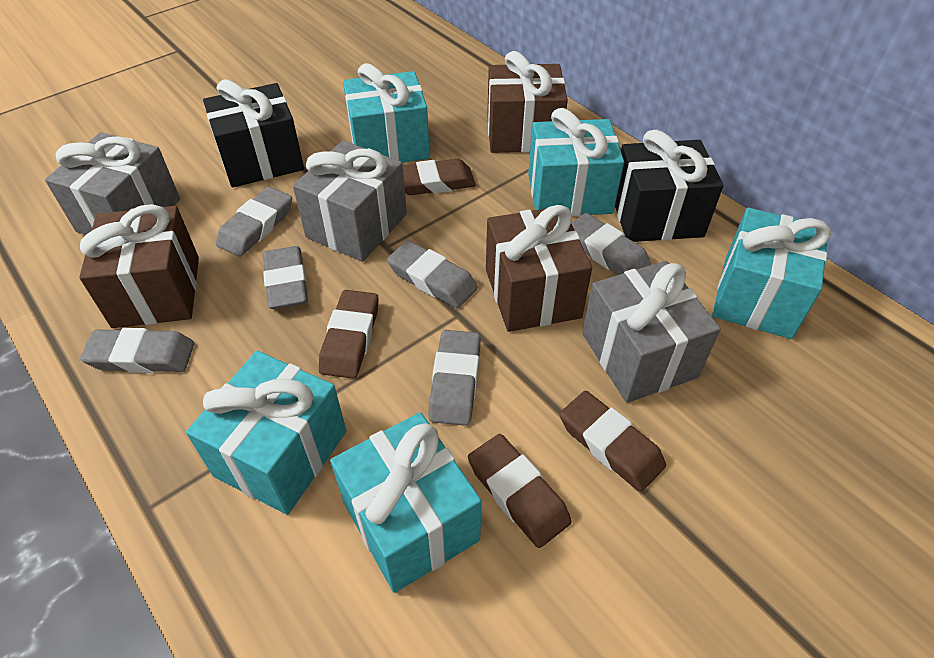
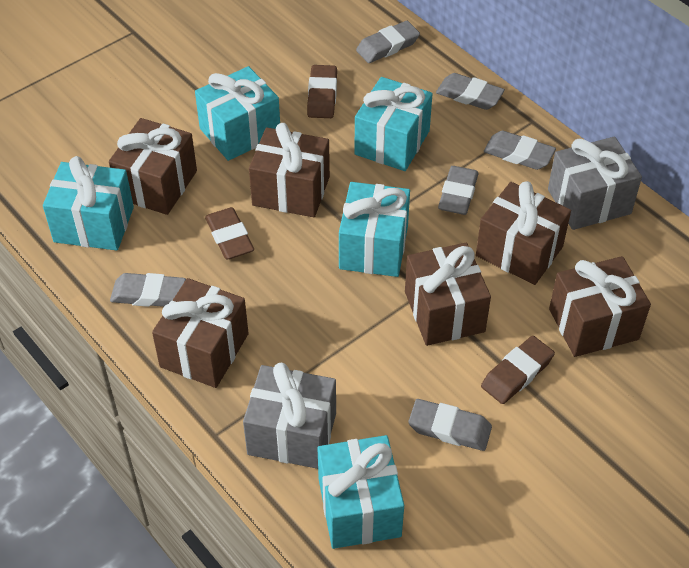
black gift: [203,79,304,188] [615,130,724,242] = 2 -> none = 0
brown eraser: [319,290,379,379] [403,159,476,195] [468,434,572,548] [560,391,666,492] = 4 -> [205,207,254,260] [307,65,337,118] [481,336,555,404] = 3
brown gift: [79,204,199,328] [486,205,592,332] [487,51,568,153] = 3 -> [109,118,197,215] [152,278,249,388] [249,123,330,217] [405,243,491,346] [476,181,571,285] [549,256,651,357] = 6
grey gift: [45,132,180,235] [293,141,407,262] [582,261,721,403] = 3 -> [243,363,336,469] [548,137,642,230] = 2

